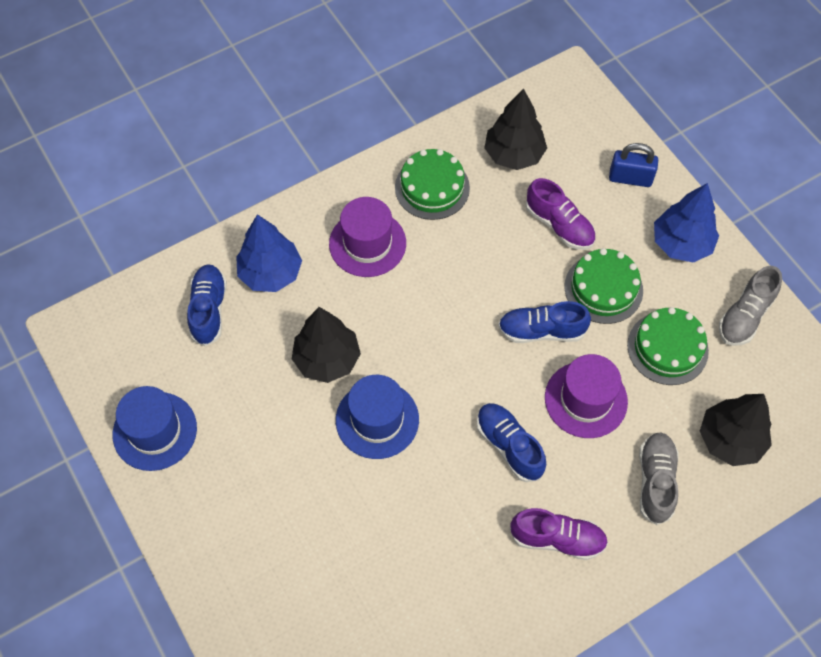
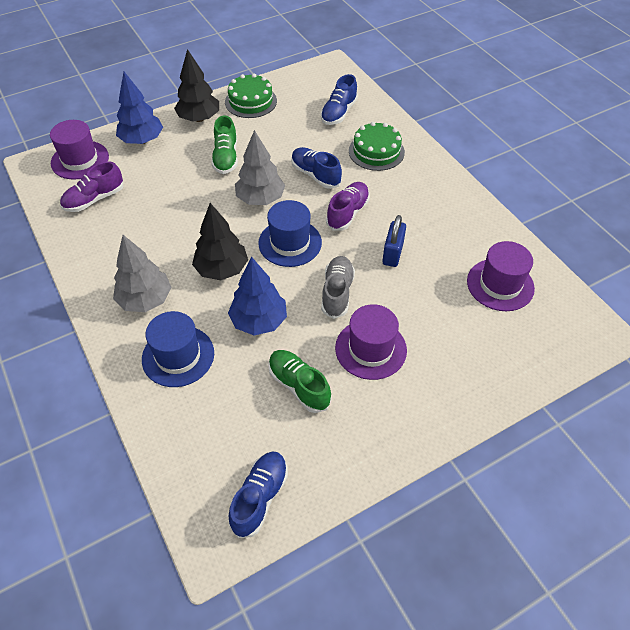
black tree: [292,307,361,383] [484,88,547,170] [700,394,772,466] = 3 -> [174,49,219,122] [192,203,248,280] = 2
green cake: [395,149,470,220] [565,248,643,324] [627,307,709,385] = 3 -> [225,74,277,118] [349,122,405,171] = 2
green shoe: none = 0 -> [211,115,238,174] [268,350,331,413] = 2
grey shoe: [639,432,679,525] [719,266,782,346] = 2 -> [321,256,355,319] = 1
grey tree: none = 0 -> [113,235,172,312] [235,130,285,205] = 2
purple hat: [329,197,406,277] [545,354,628,438] = 2 -> [50,120,109,180] [335,304,407,380] [467,241,535,311] = 3

